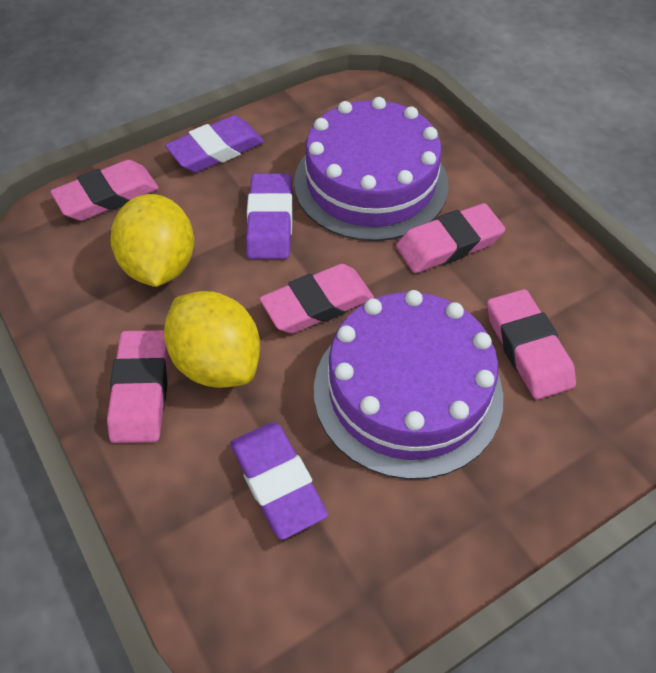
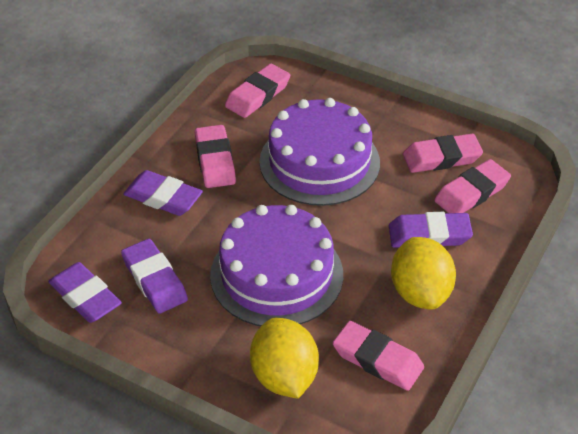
purple eraser: [165,115,264,173] [230,422,328,540] [246,173,293,259] = 3 -> [49,262,122,323] [121,239,188,314] [123,170,203,216] [389,212,473,248] = 4

